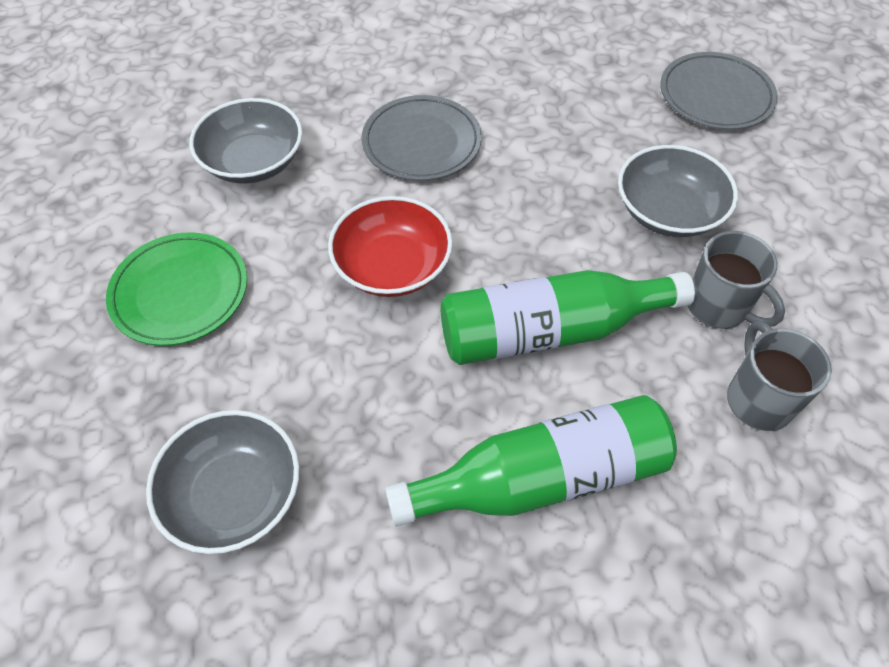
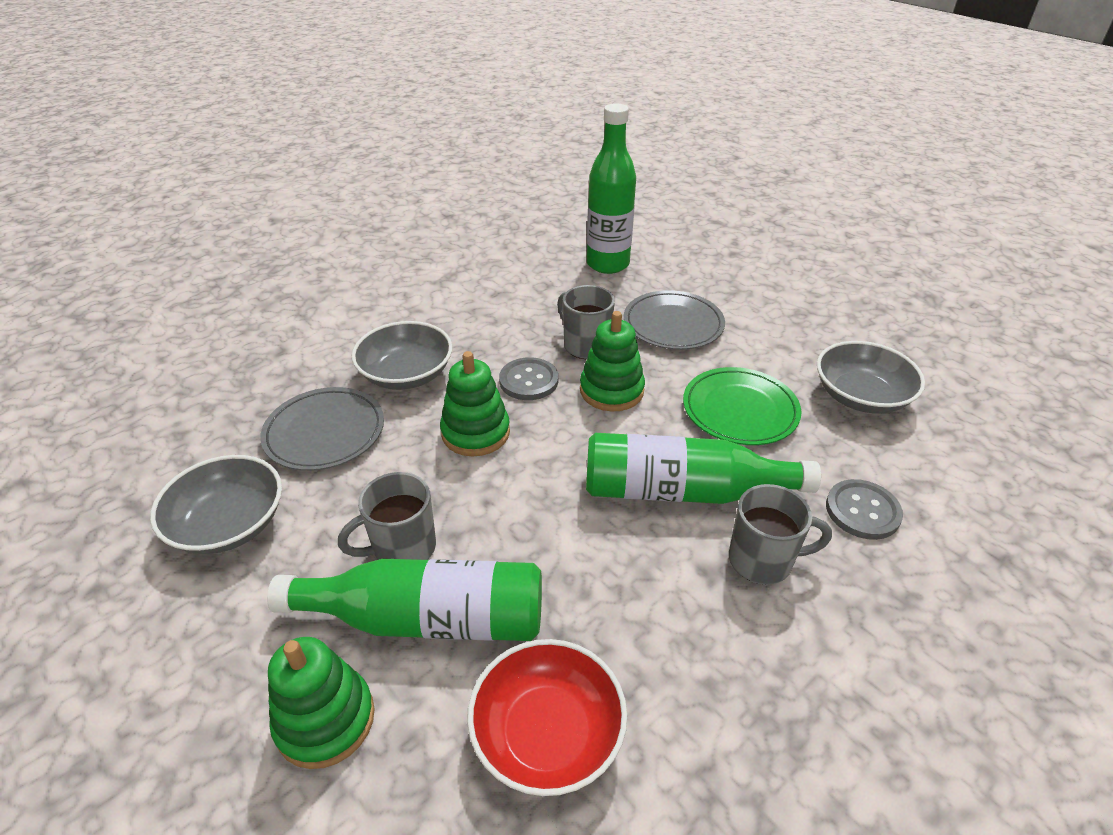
green bottle: [385,395,677,526] [440,270,695,365] = 2 -> [267,559,542,641] [586,433,821,504] [587,103,636,274] = 3
green stacking toy: none = 0 -> [268,637,375,769] [440,351,510,456] [580,311,645,412] = 3
grey button: none = 0 -> [499,357,558,400] [826,479,903,540] = 2
grey mug: [688,231,785,329] [727,321,832,431] = 2 -> [338,472,436,560] [557,285,615,359] [729,484,832,585] = 3

